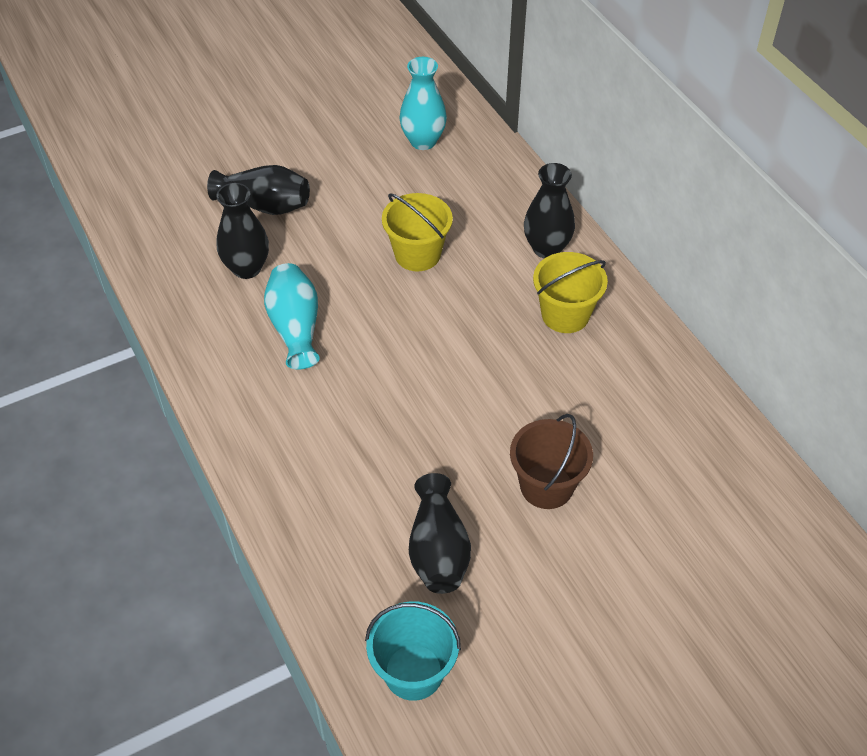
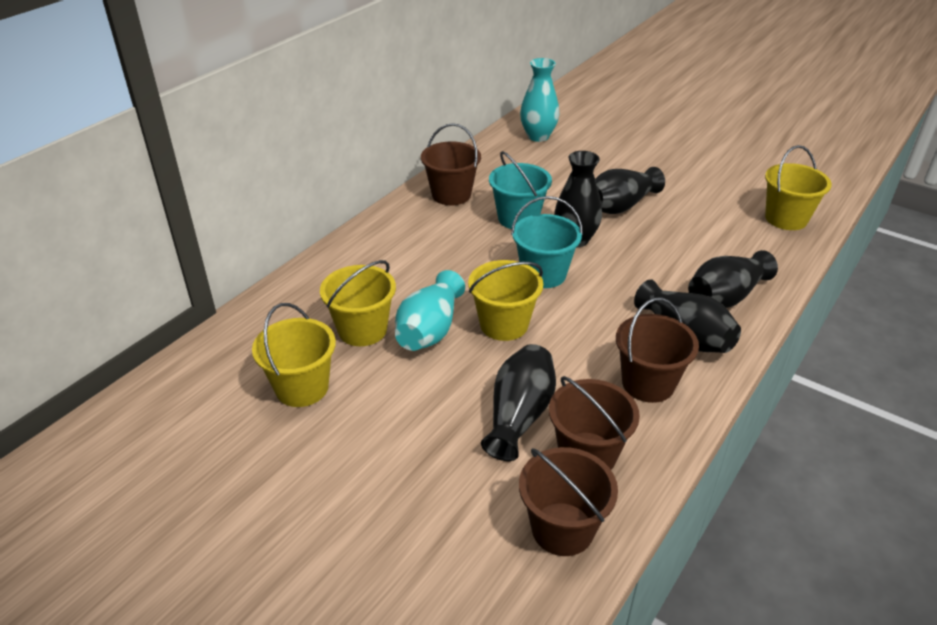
black vase: [207,165,310,215] [216,183,269,279] [409,473,471,594] [524,163,575,258] = 4 -> [481,344,556,461] [554,151,602,247] [595,167,665,214] [634,279,741,353] [688,250,778,308] = 5
brown bucket: [510,414,593,509] = 1 -> [421,123,481,205] [519,447,618,556] [549,376,640,470] [616,297,699,403] = 4
turquoise bucket: [365,602,461,701] = 1 -> [489,151,552,229] [511,196,583,288] = 2
yellow bucket: [382,193,453,271] [533,252,608,333] = 2 -> [252,303,336,407] [320,260,396,346] [468,260,543,341] [765,145,832,230] = 4

